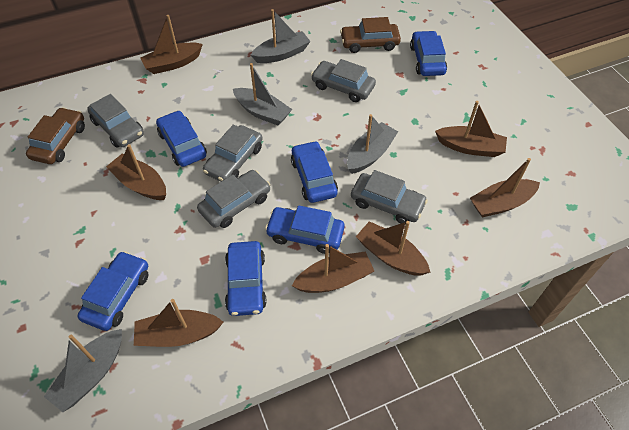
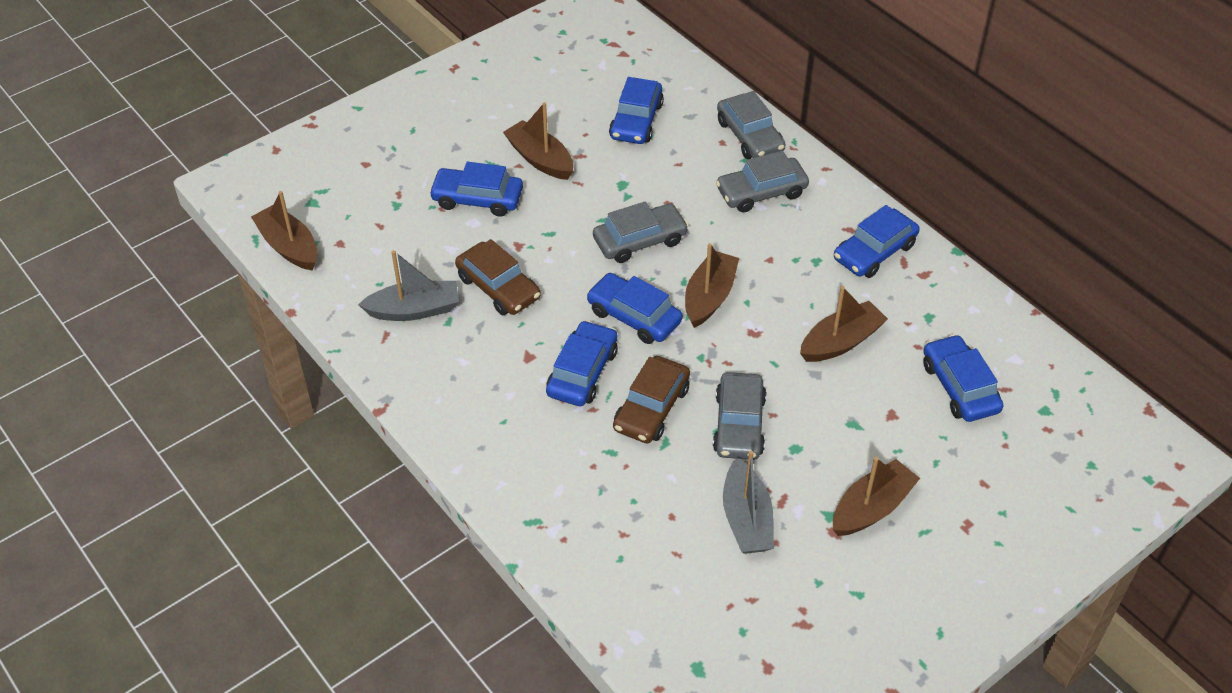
brown boat: [106,144,166,200] [134,299,223,347] [140,15,203,74] [292,244,374,293] [356,221,431,276] [435,101,507,157] [470,158,540,217] = 7 -> [251,191,317,271] [503,102,574,180] [685,243,739,328] [800,286,888,362] [833,457,920,536] = 5
grey boat: [44,329,122,412] [233,63,292,126] [251,9,311,63] [347,114,398,174] = 4 -> [358,250,459,321] [723,451,774,554] = 2
grey car: [87,94,144,148] [197,170,270,228] [203,124,263,182] [311,59,376,102] [351,170,428,224] = 5 -> [593,202,688,263] [713,372,766,460] [716,151,809,212] [717,91,786,159] = 4

